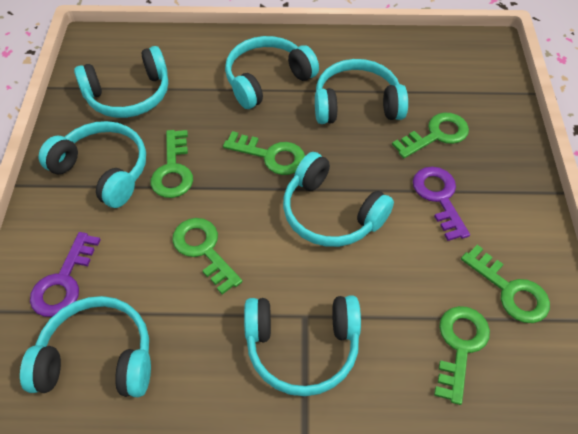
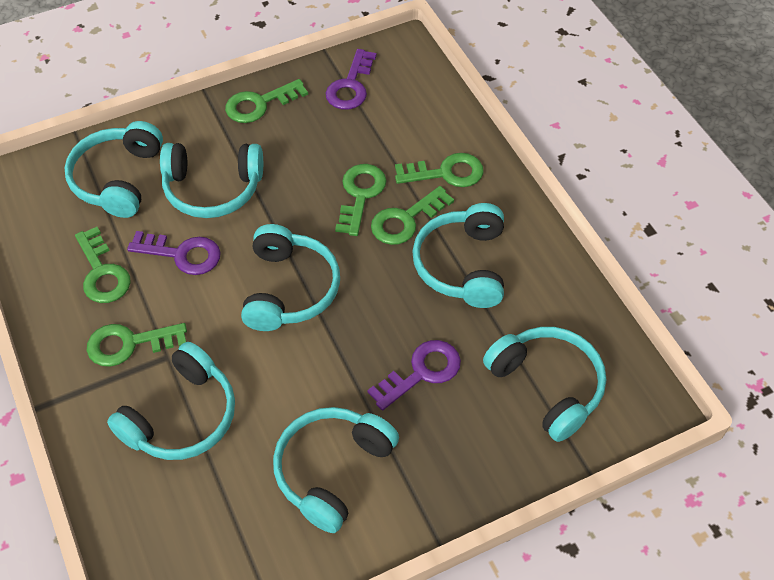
purple key: [30,232,101,317] [413,167,470,241] = 2 -> [127,231,221,275] [326,49,377,110] [367,340,461,411] = 3

